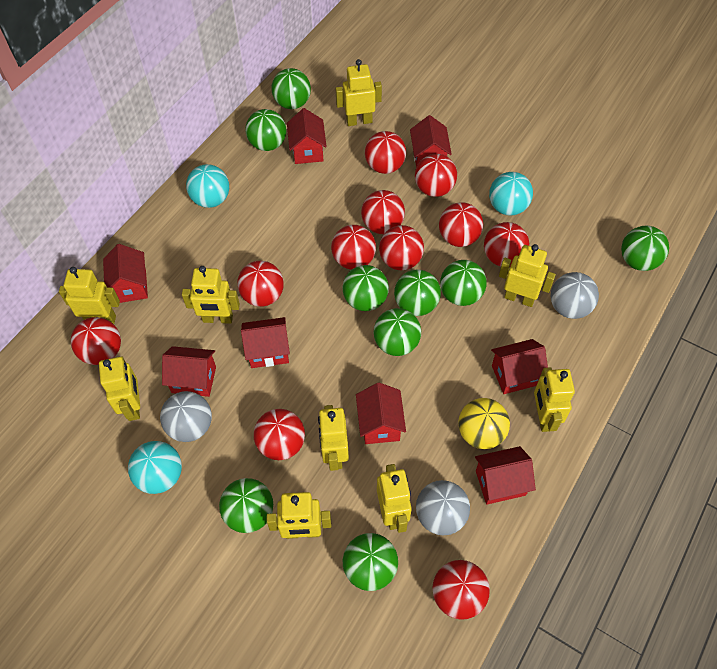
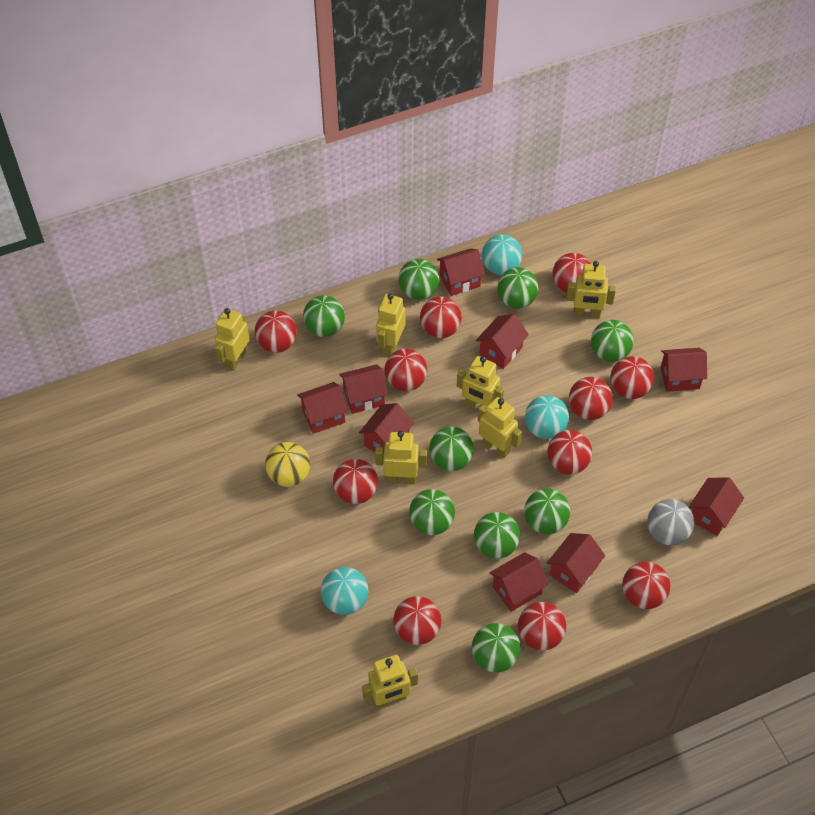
grey ball: [160,391,212,442] [416,480,470,535] [551,272,599,319] = 3 -> [647,499,694,546] = 1
red house: [103,244,148,303] [162,346,216,397] [241,317,290,368] [287,108,327,164] [356,383,406,444] [410,115,452,167] [475,446,536,504] [491,339,548,394] = 8 -> [297,382,348,434] [339,364,388,414] [359,403,414,457] [437,248,485,296] [476,314,529,369] [489,552,549,612] [547,533,605,593] [660,348,707,392] [689,477,744,536] = 9
yellow robot: [59,267,120,324] [99,356,140,421] [182,266,240,324] [267,492,331,539] [318,405,349,471] [335,59,382,126] [377,464,412,533] [499,244,556,307] [534,367,575,432] = 9 -> [215,308,250,371] [362,655,418,709] [375,431,427,484] [376,293,405,356] [457,356,504,408] [478,397,522,458] [566,261,616,318] = 7

